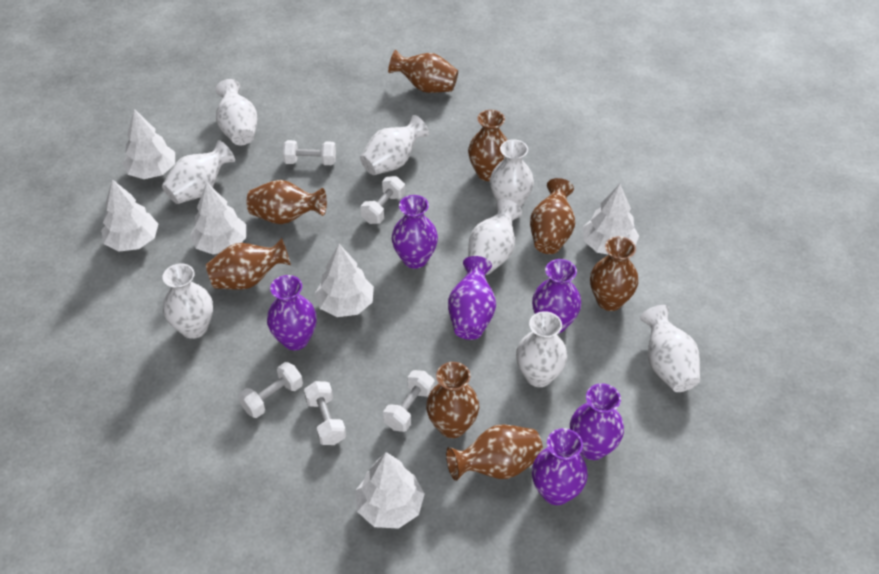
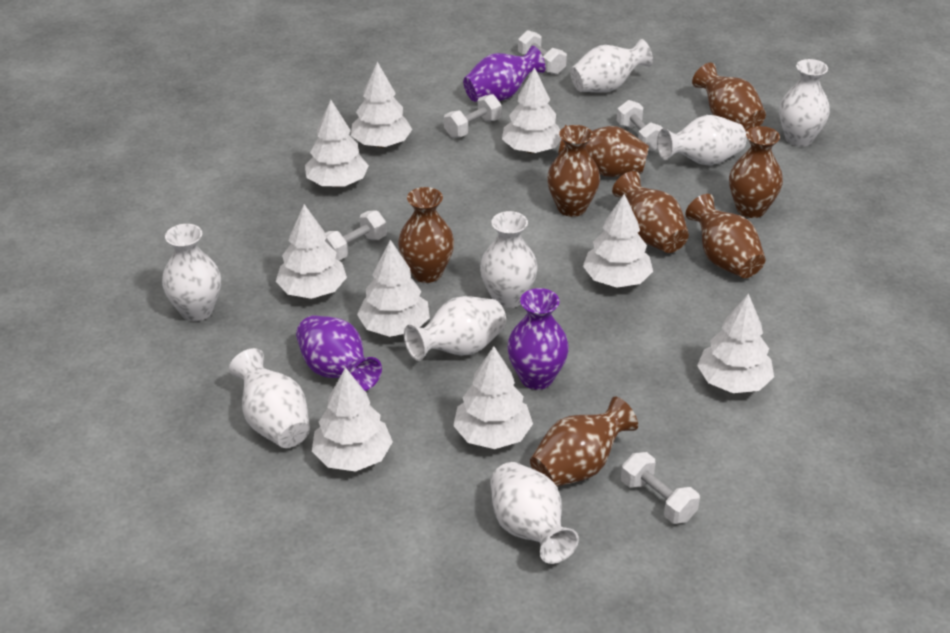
purple vase: [267,275,317,350] [392,195,438,269] [448,256,496,340] [532,259,581,334] [532,428,588,505] [570,383,624,460] = 6 -> [296,315,382,391] [463,46,546,102] [507,288,569,390] = 3
white tree: [101,179,158,252] [122,109,175,179] [190,182,246,255] [315,244,374,317] [356,452,425,529] [583,184,639,255] = 6 -> [276,204,347,299] [305,100,369,187] [312,367,393,472] [351,62,412,148] [357,240,430,337] [453,346,533,449] [502,67,561,153] [583,194,653,288] [697,293,774,393] = 9

